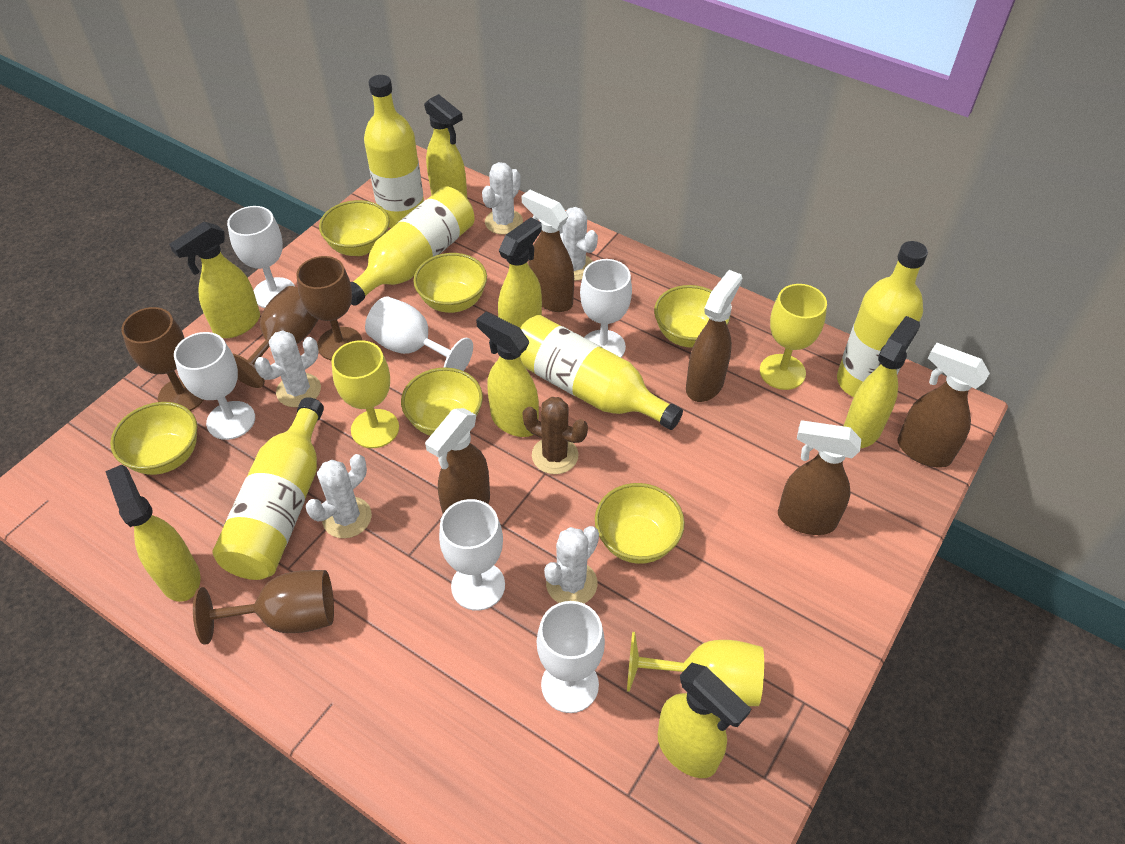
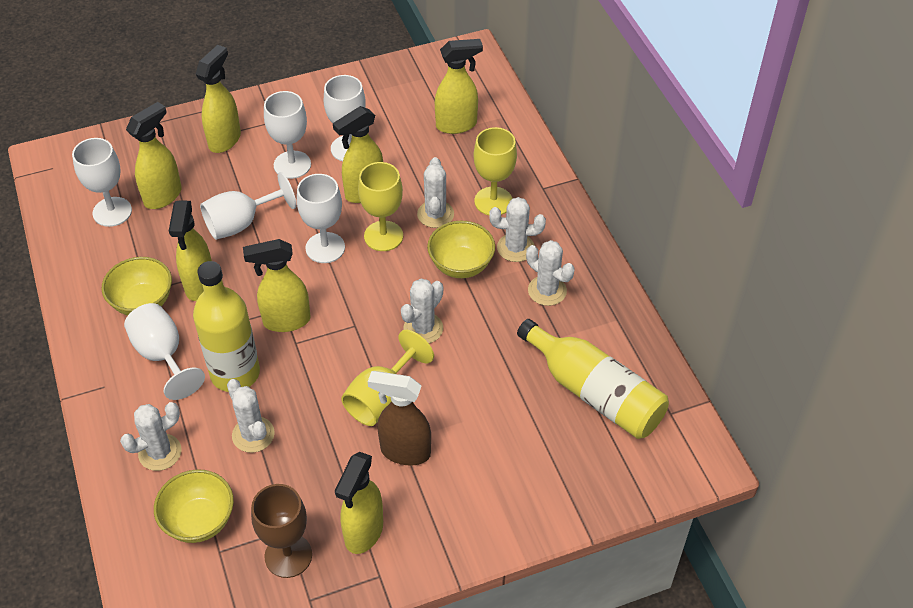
brown cactus: [522,397,588,474] = 1 -> none = 0
brown goblet: [121,307,203,411] [193,570,334,645] [233,286,319,388] [296,256,362,361] = 4 -> [251,484,312,578] = 1
brown spray bottle: [425,408,490,514] [522,190,574,312] [686,270,742,402] [778,421,861,535] [897,343,990,468] = 5 -> [368,371,431,465] = 1
white cactus: [255,330,321,407] [306,454,372,538] [482,162,523,235] [544,526,599,603] [559,207,598,281] = 5 -> [120,402,182,471] [227,379,275,453] [401,279,443,343] [417,157,454,228] [489,197,546,262] [526,240,575,306] = 6
yellow bottle: [212,397,324,580] [350,186,475,306] [364,75,424,228] [520,315,683,430] [837,241,928,397] = 5 -> [193,261,260,392] [517,319,669,439] = 2
yellow bowl: [110,402,197,475] [319,200,389,256] [401,367,483,436] [413,253,487,313] [595,483,685,564] [654,285,730,348] = 6 -> [102,257,172,316] [154,469,234,543] [427,221,495,278] = 3

